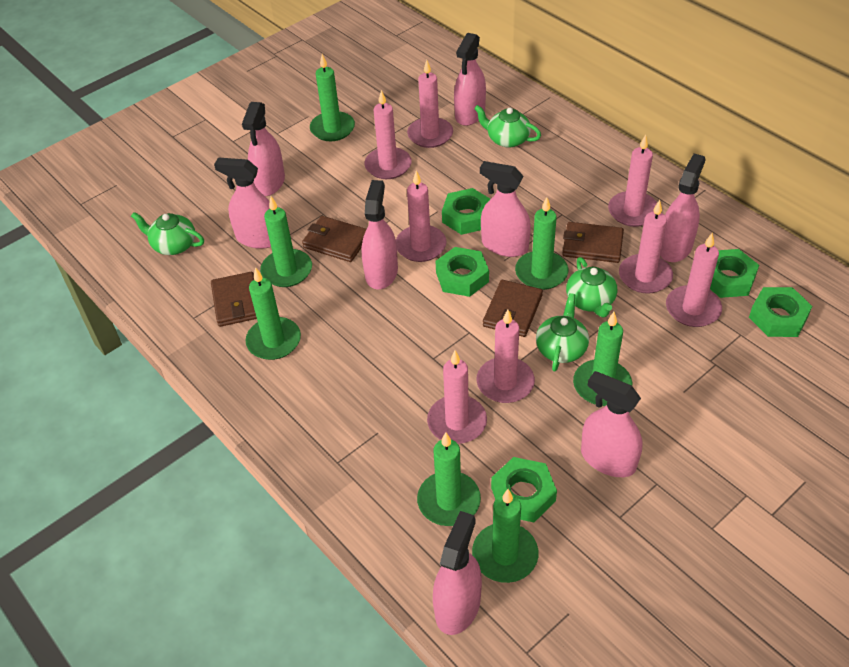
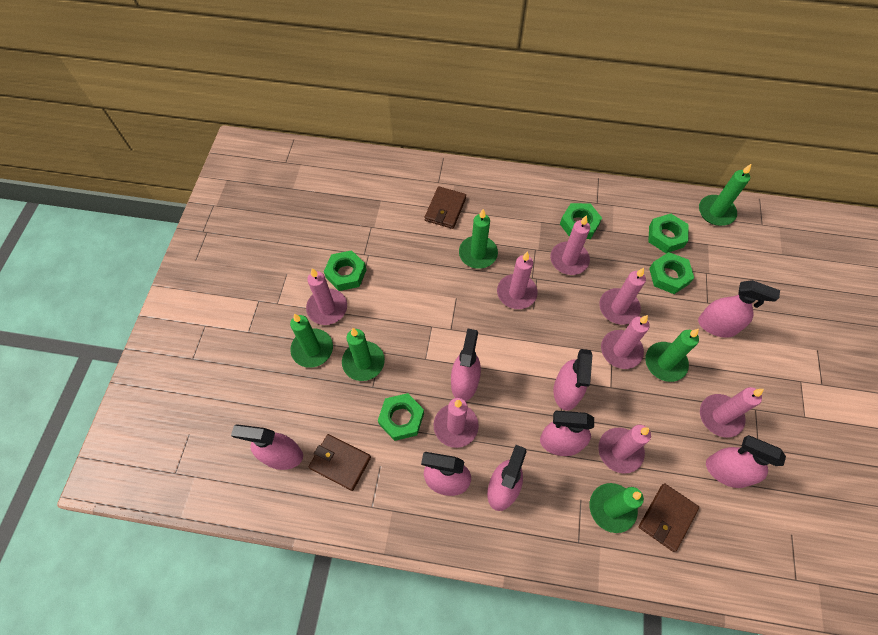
brown wallet: [211,272,257,327] [302,216,366,262] [483,280,543,337] [562,222,624,263] = 4 -> [309,434,371,491] [425,186,466,229] [639,484,699,552] = 3
green candle: [245,267,301,360] [260,196,312,287] [310,54,355,141] [417,432,481,526] [472,489,539,583] [515,197,568,290] [573,312,632,406] = 7 -> [290,313,333,368] [342,328,385,381] [459,209,498,269] [590,483,644,533] [645,329,699,382] [699,163,752,226] = 6
green teapot: [131,212,204,255] [474,105,541,148] [536,293,589,371] [566,257,617,318] = 4 -> none = 0

